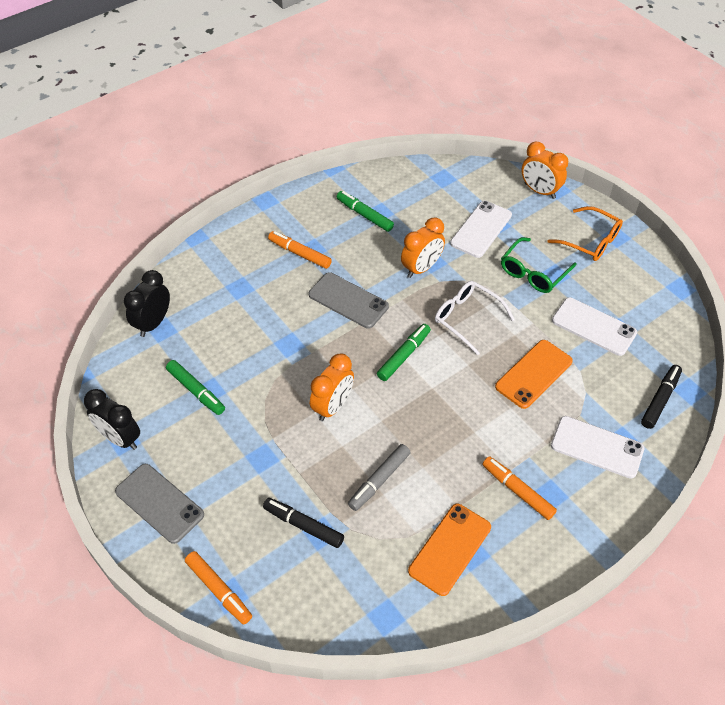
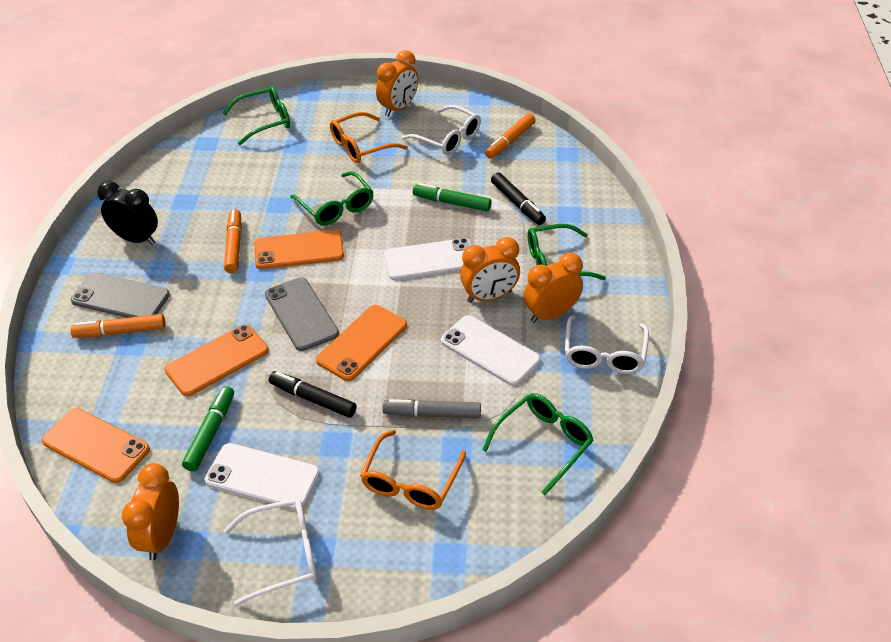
black clock: [84,389,140,450] [124,270,170,337] = 2 -> [97,181,158,245] = 1
green glasses: [501,237,577,293] = 1 -> [223,86,290,145] [290,171,374,226] [482,393,593,495] [528,224,606,280] = 4
green marker: [166,360,225,415] [337,191,394,232] [377,324,431,381] = 3 -> [182,386,234,472] [413,183,492,211] = 2
orange clock: [310,354,354,421] [401,218,445,278] [521,142,568,199] = 3 -> [122,463,179,561] [376,50,418,117] [460,237,520,303] [524,253,583,323] = 4
orange glasses: [548,206,623,261] = 1 -> [330,112,408,163] [360,430,466,510] = 2
orange phone: [408,504,491,596] [495,340,573,409] = 2 -> [42,408,150,483] [165,325,269,396] [254,230,344,269] [316,305,407,381] = 4
white glasses: [435,281,515,355] = 1 -> [224,499,317,606] [401,105,481,155] [565,315,649,374] = 3

